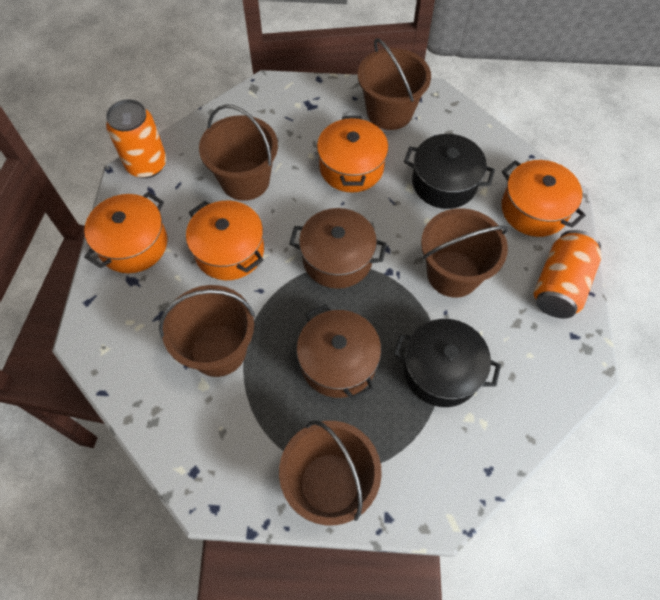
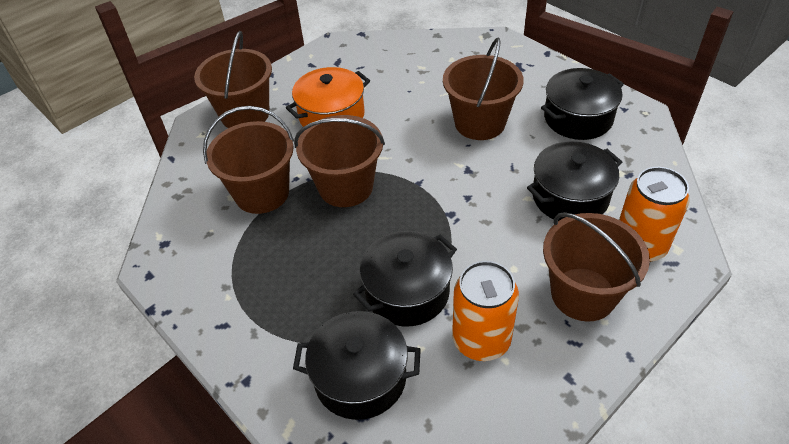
black pot: [394,319,501,407] [404,134,495,209] = 2 -> [293,311,421,420] [353,231,457,326] [527,141,622,221] [541,68,624,140] = 4
brown pot: [289,208,387,289] [296,304,381,400] = 2 -> none = 0
orange pot: [84,192,167,273] [186,201,264,280] [317,116,388,193] [501,160,586,237] = 4 -> [286,67,370,127] = 1

